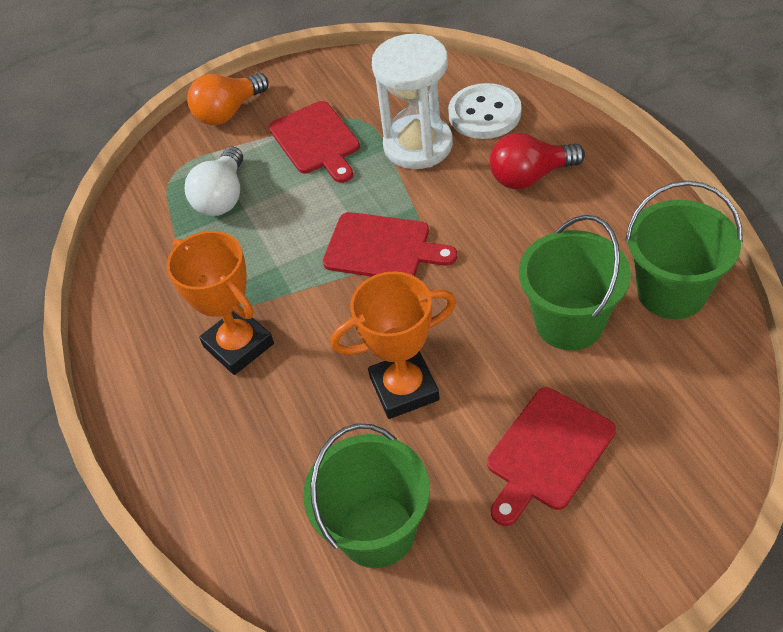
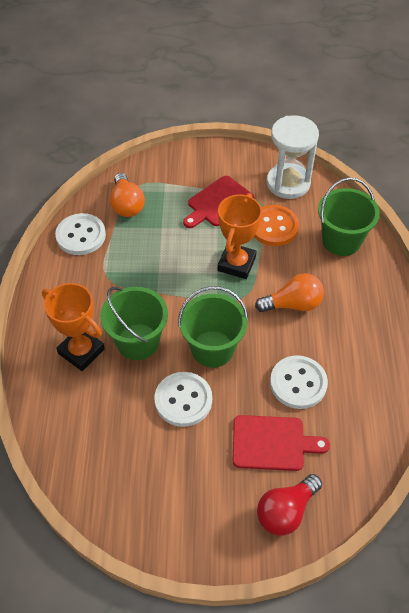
orange button: none = 0 -> [254,205,299,246] = 1
orange light bulb: [187,73,269,125] = 1 -> [110,173,145,217] [255,273,324,312] = 2
red cutting board: [269,101,360,183] [323,212,457,277] [487,388,616,526] = 3 -> [183,176,255,228] [233,415,330,471] = 2
white button: [448,83,521,139] = 1 -> [55,213,106,255] [155,372,212,427] [270,355,328,409] = 3
white light bulb: [185,146,243,216] = 1 -> none = 0

